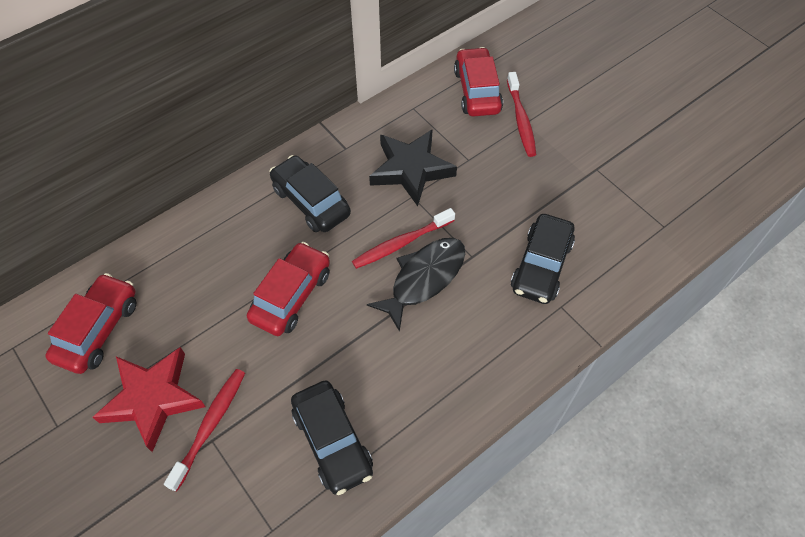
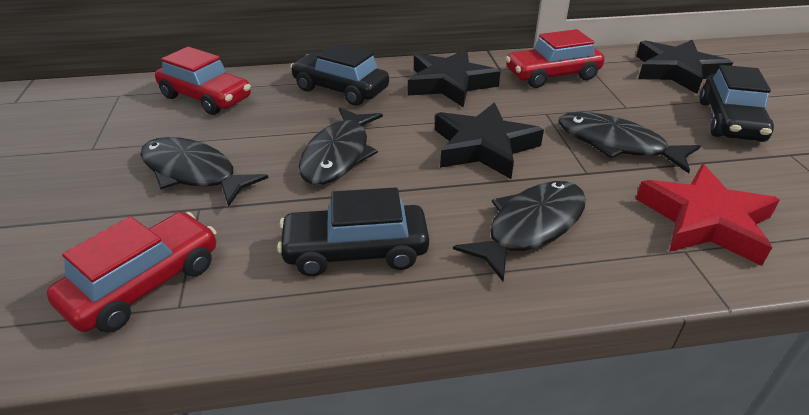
black fish: [367,238,465,332] = 1 -> [140,137,268,207] [299,108,383,185] [453,181,586,281] [558,112,701,173] = 4
black star: [369,129,457,206] = 1 -> [408,49,501,107] [435,102,544,179] [636,40,733,94] = 3
red toothbrush: [164,369,245,492] [352,208,455,269] [507,72,536,157] = 3 -> none = 0

